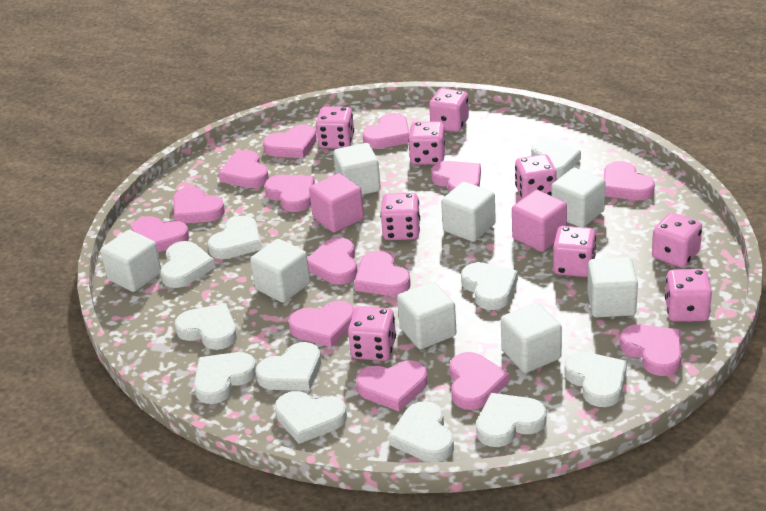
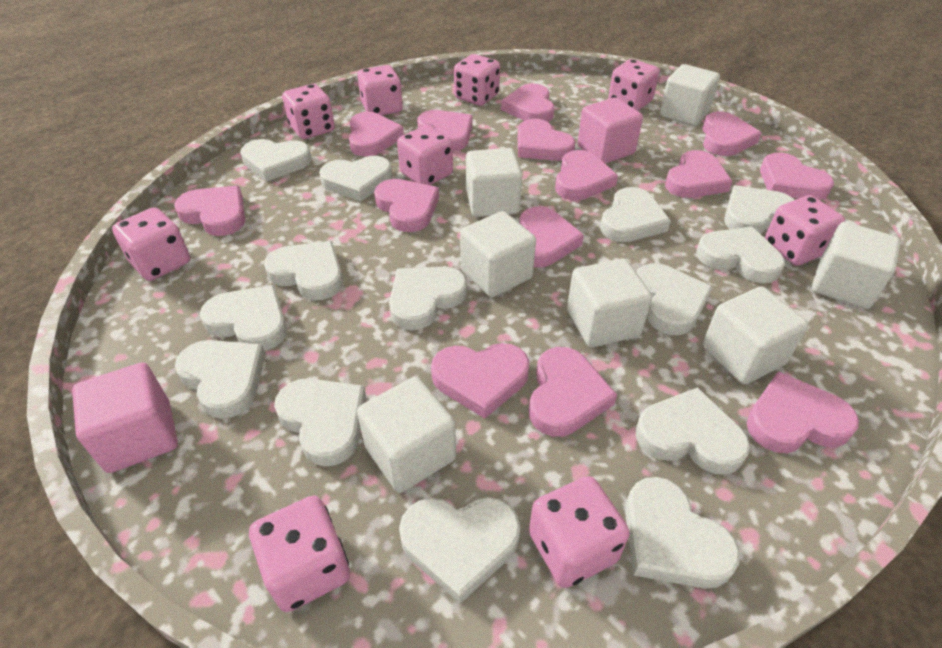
white cube: [100,230,161,292] [250,239,310,303] [333,143,381,195] [397,281,456,349] [441,182,496,242] [501,302,562,373] [551,168,605,227] [587,257,638,318] = 8 -> [357,377,456,493] [460,211,536,297] [466,148,522,217] [567,259,652,348] [660,64,720,126] [703,286,808,384] [812,222,901,309] = 7
white heart: [160,241,215,288] [175,303,237,350] [194,352,256,404] [208,216,261,259] [256,342,321,391] [275,391,347,444] [389,401,454,462] [461,262,518,310] [476,393,547,447] [531,139,581,178] [564,352,627,407] = 11 -> [175,340,266,419] [200,285,287,351] [240,139,312,182] [264,241,343,300] [274,378,366,467] [319,156,392,201] [389,267,467,330] [399,497,521,603] [600,187,671,242] [625,477,740,589] [635,387,750,475] [636,263,712,335] [696,226,785,283] [724,185,794,234] = 14

